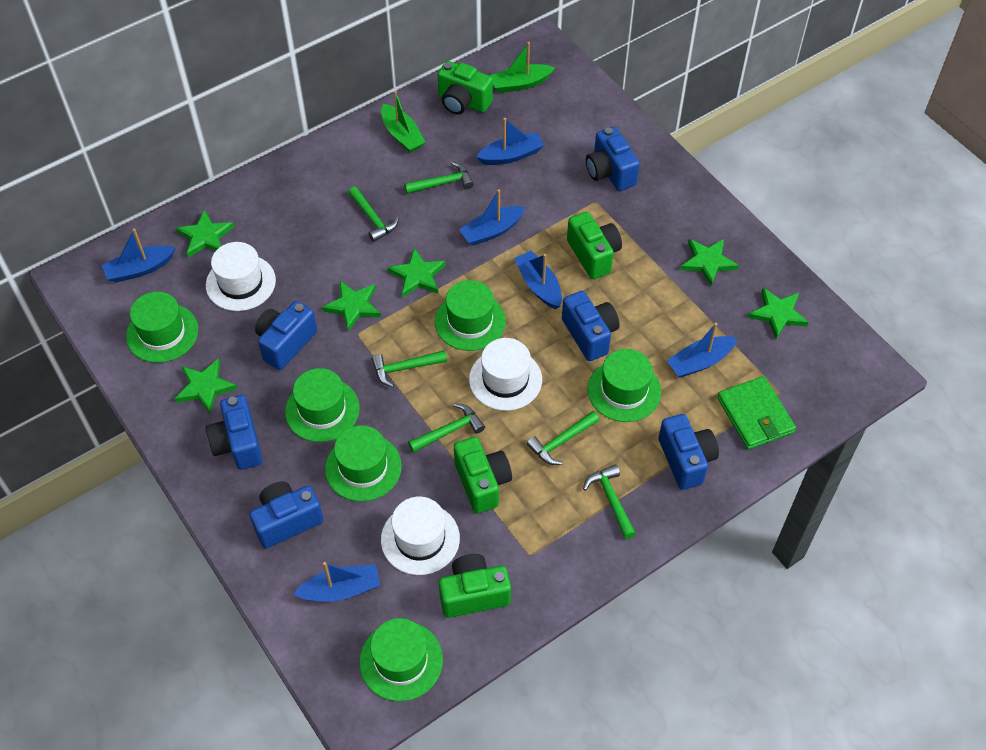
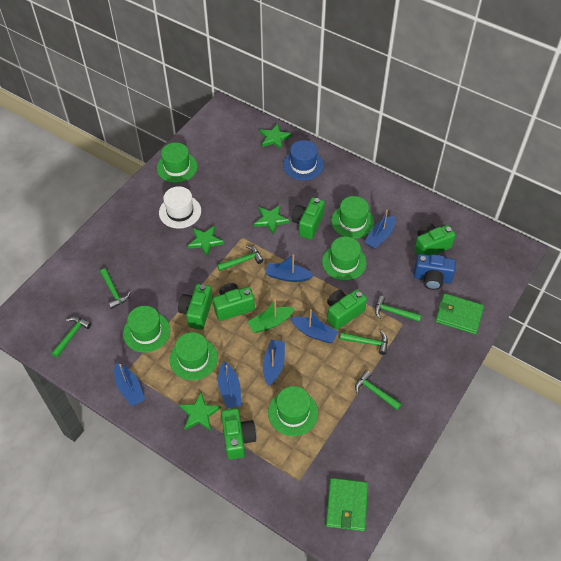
blue camera: [206,395,263,470] [250,481,323,548] [255,301,317,370] [562,291,620,361] [586,127,640,191] [658,414,719,490] = 6 -> [414,254,456,290] = 1
blue hat: none = 0 -> [283,140,324,180] = 1
green boat: [381,91,426,153] [490,42,555,93] = 2 -> [248,299,295,333] = 1
green camera: [438,61,493,114] [439,554,511,618] [454,437,512,513] [567,212,622,279] = 4 -> [178,284,213,330] [213,283,255,321] [221,408,257,460] [292,197,325,239] [327,289,367,330] [414,223,455,256] = 6
green star: [174,358,237,414] [176,210,234,257] [322,281,381,331] [388,248,446,298] [680,239,739,286] [748,288,809,339] = 6 -> [179,392,221,431] [187,226,224,256] [254,205,290,235] [259,123,292,149] = 4
green wallet: [717,376,796,449] = 1 -> [326,478,368,531] [435,293,484,334] = 2
white hat: [206,242,276,311] [381,497,460,575] [469,338,542,411] = 3 -> [159,186,201,229] = 1

